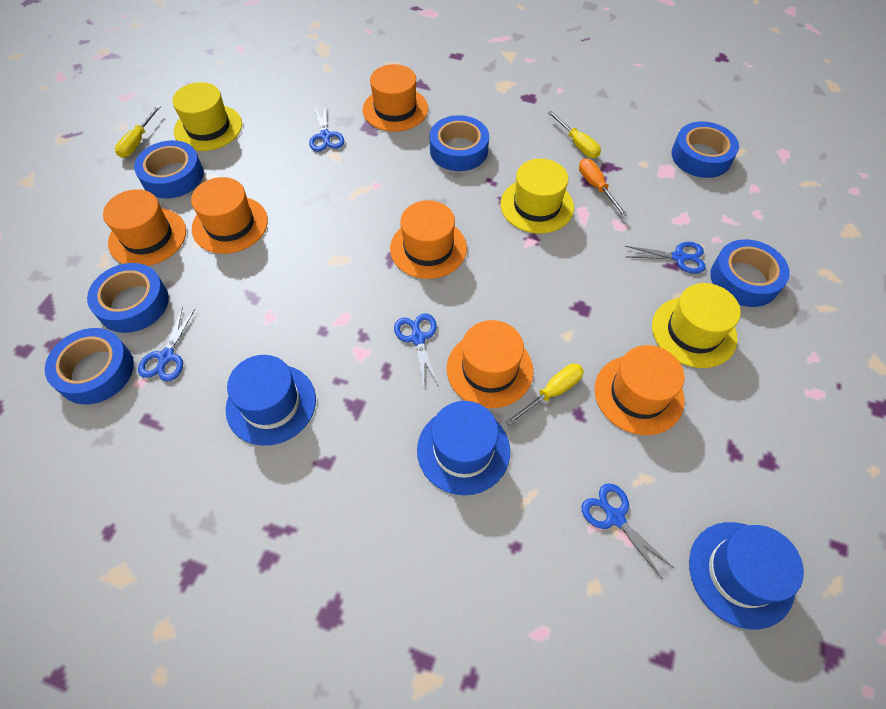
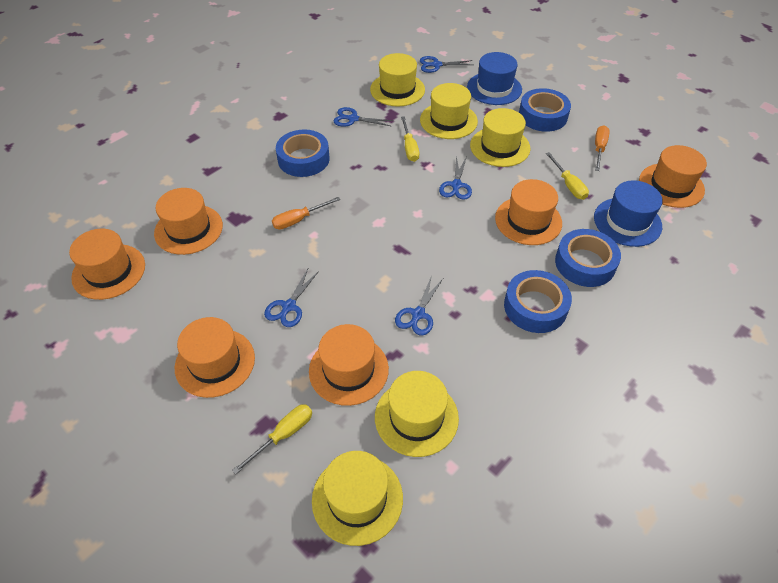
blue hat: [225,355,316,446] [417,401,510,495] [689,522,804,629] = 3 -> [467,52,522,105] [594,181,663,247] = 2
blue tape: [45,328,134,404] [87,263,169,333] [134,140,204,199] [430,115,489,171] [671,121,739,178] [710,239,790,307] = 6 -> [276,129,330,177] [504,270,572,333] [519,88,571,132] [555,229,621,287] = 4
orange screwdriver: [579,159,628,216] = 1 -> [272,197,340,230] [595,125,610,171] = 2
yellow hat: [172,82,242,151] [500,159,574,234] [652,283,741,368] = 3 -> [312,451,403,546] [370,53,425,107] [375,371,459,457] [420,83,478,139] [470,108,530,167] = 5

